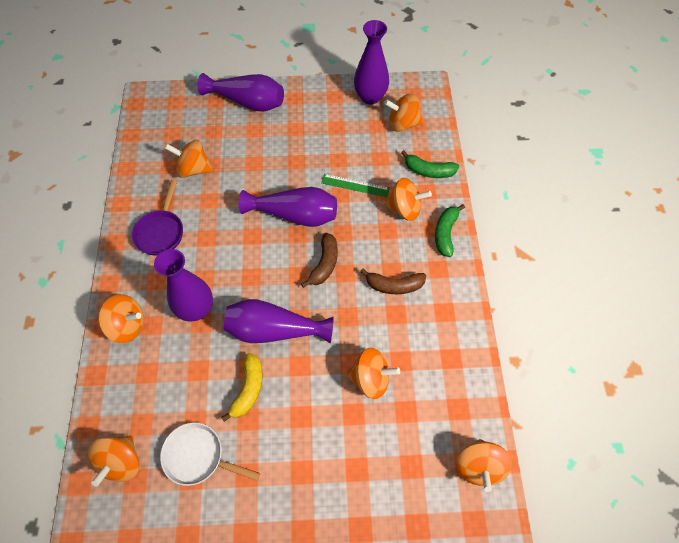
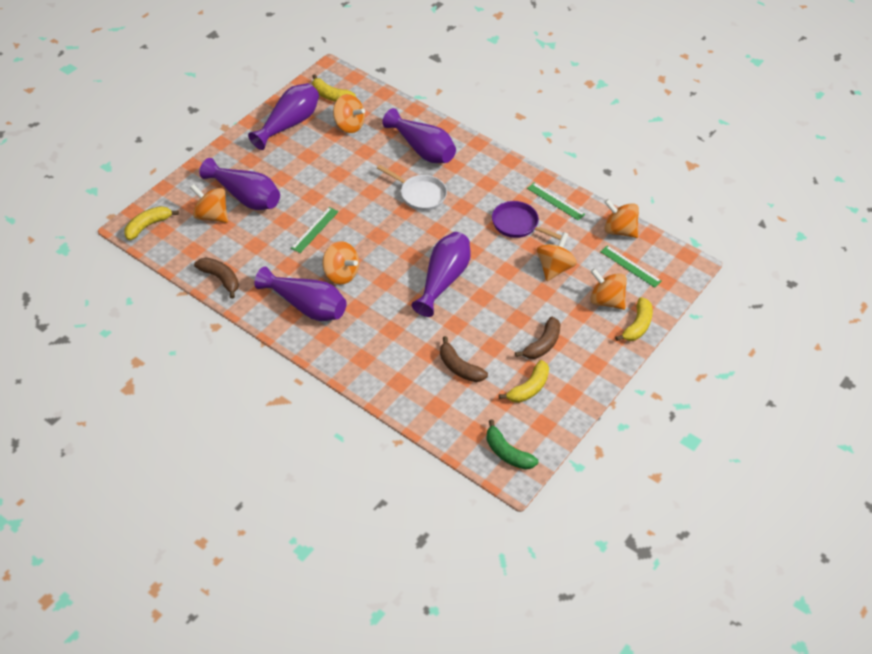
brown banana: [301,233,338,288] [360,268,426,294] = 2 -> [194,258,239,299] [440,336,488,382] [515,317,560,359] = 3
green banana: [401,150,459,178] [435,204,465,257] = 2 -> [487,419,538,470] = 1
green ruler: [321,174,390,197] = 1 -> [291,207,339,253] [527,183,585,221] [600,246,661,288] = 3
orange spinning top: [88,436,139,487] [98,294,144,343] [165,140,213,178] [347,348,400,399] [384,94,423,132] [384,178,432,221] [456,439,512,492] = 7 -> [190,184,228,223] [322,241,359,284] [333,94,365,133] [537,232,577,281] [590,268,627,310] [604,199,639,238] = 6
yellow banana: [221,353,263,422] = 1 -> [124,206,179,240] [312,74,356,102] [499,360,549,403] [615,297,653,341] = 4

